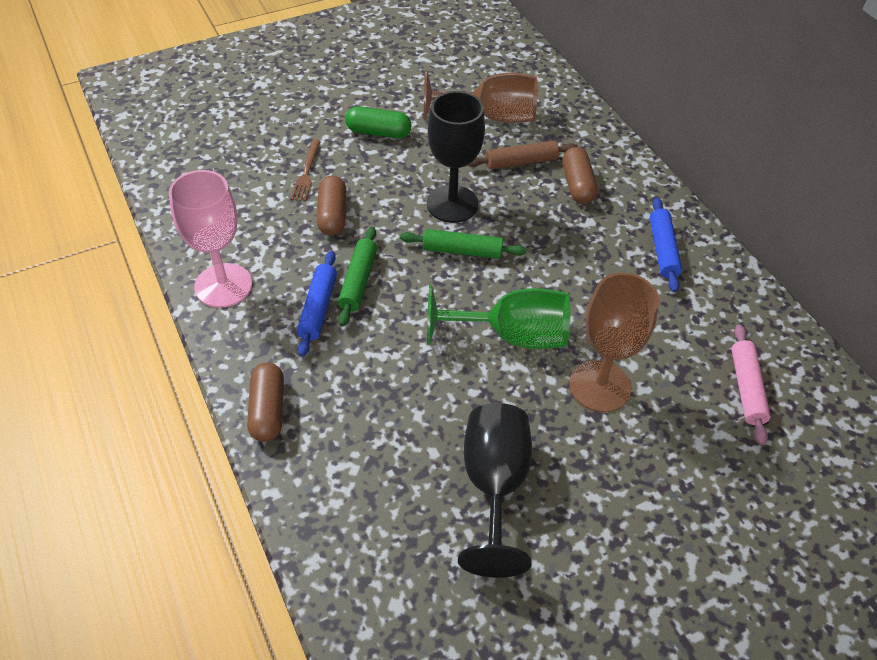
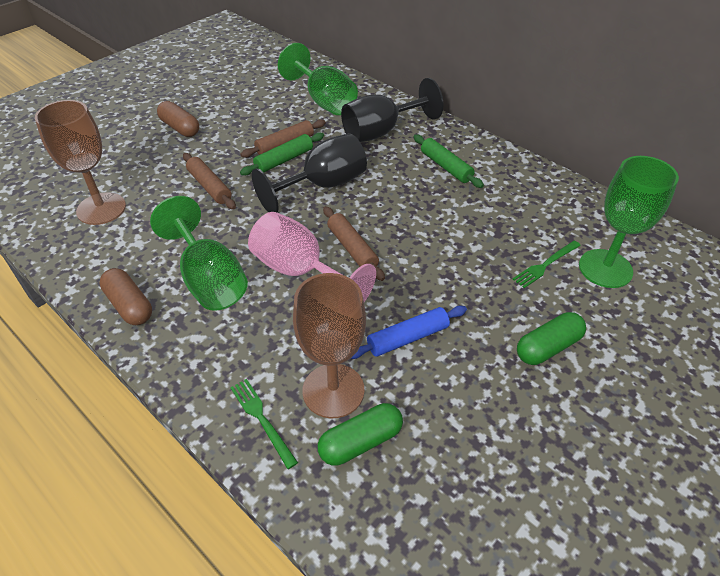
blue rolling pin: [297,251,337,357] [650,198,682,292] = 2 -> [351,305,467,359] = 1
brown capsule: [247,362,284,442] [317,175,346,235] [562,147,598,204] = 3 -> [100,268,152,325] [157,101,199,137] = 2
brown fork: [291,140,321,201] = 1 -> none = 0
brown rolling pin: [468,140,578,169] = 1 -> [183,153,236,209] [240,119,326,158] [323,206,385,281] = 3
green capsule: [345,106,412,138] = 1 -> [318,403,403,465] [517,312,586,365] = 2
green fork: none = 0 -> [230,379,298,469] [513,241,581,288] = 2
green goblet: [427,285,570,349] = 1 -> [150,196,248,311] [278,43,358,115] [579,156,679,288] = 3
pink rolling pin: [731,324,771,445] = 1 -> none = 0

